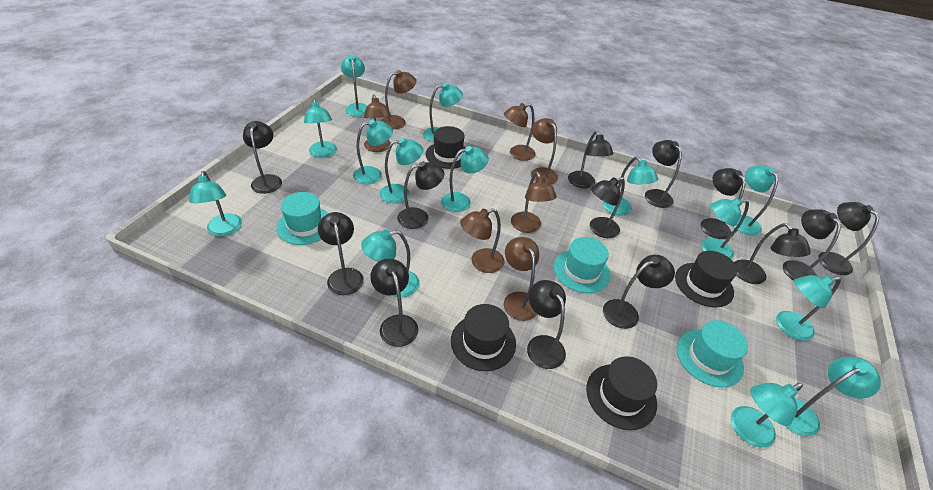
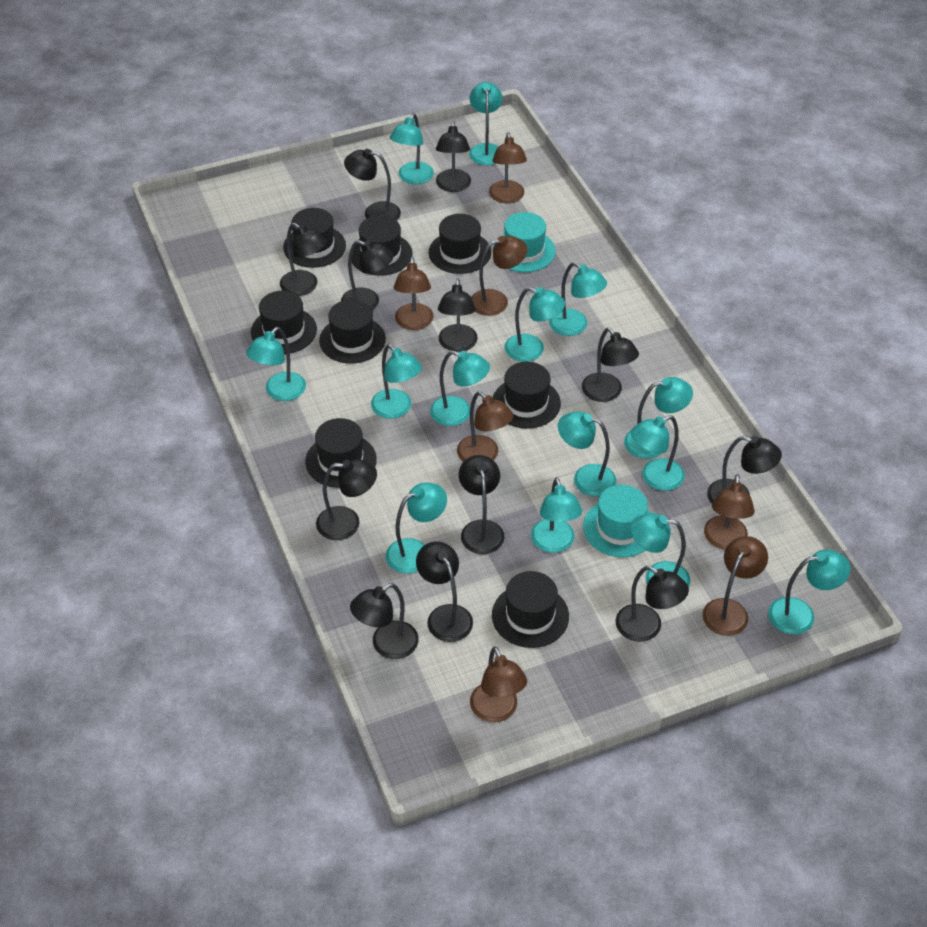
black hat: [425,126,466,169] [451,304,516,371] [586,356,657,430] [675,251,737,308] = 4 -> [251,291,317,354] [283,208,346,268] [305,418,377,488] [319,299,386,364] [352,215,413,276] [429,214,491,274] [492,571,569,648] [493,362,561,429] = 8
black lamp: [243,121,282,194] [318,212,364,295] [370,259,418,347] [397,161,444,229] [527,280,566,369] [568,131,613,188] [590,177,625,238] [603,255,675,329] [645,140,682,208] [700,168,746,239] [734,223,811,284] [783,209,841,281] [818,202,879,275] = 13 -> [280,223,327,296] [316,459,377,540] [341,240,394,310] [344,149,401,221] [350,583,419,659] [416,541,473,642] [436,121,471,192] [438,278,478,352] [459,455,504,554] [582,328,639,402] [615,566,689,642] [707,436,782,504] = 12
turquoise hat: [276,192,329,245] [554,237,611,293] [677,320,748,387] = 3 -> [493,212,556,272] [583,485,650,557] = 2

